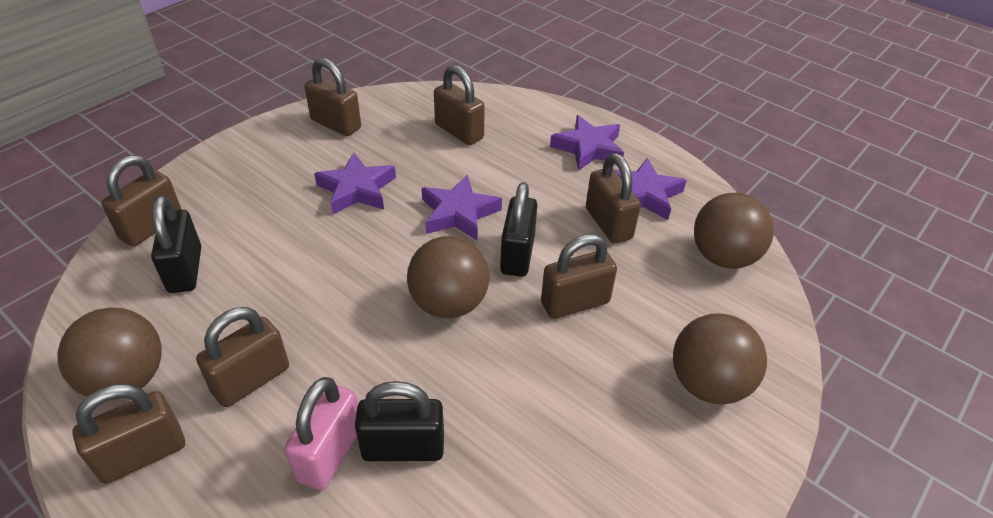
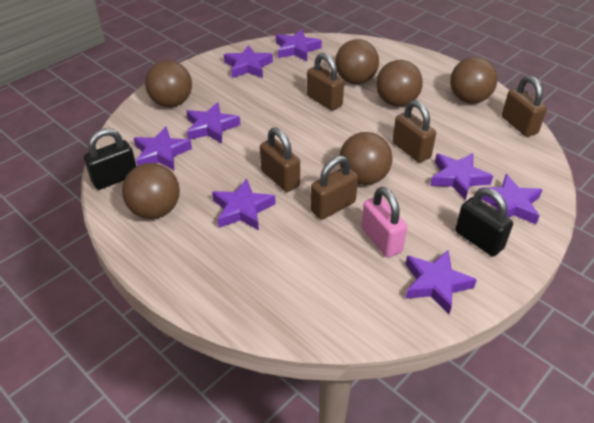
black padlock: [151,195,201,293] [355,381,444,461] [500,182,537,277] = 3 -> [84,128,137,190] [455,188,513,256] = 2
brown ball: [57,307,161,399] [407,236,489,318] [673,314,767,404] [694,193,774,269] = 4 -> [122,163,180,219] [145,60,192,107] [335,39,379,84] [339,132,392,185] [376,60,423,107] [450,57,497,103] = 6
brown padlock: [72,384,185,484] [101,155,182,247] [196,307,289,407] [304,58,361,136] [434,65,485,145] [541,234,617,319] [586,153,641,244] = 7 -> [260,127,300,192] [307,53,344,111] [310,156,358,220] [392,100,436,163] [502,76,547,137] = 5
purple star: [314,153,396,214] [421,175,502,241] [550,115,624,171] [615,158,687,220] = 4 -> [134,126,192,170] [186,102,240,144] [212,179,275,230] [224,45,273,78] [276,29,322,61] [405,250,477,314] [430,153,493,201] [479,174,543,224] = 8

